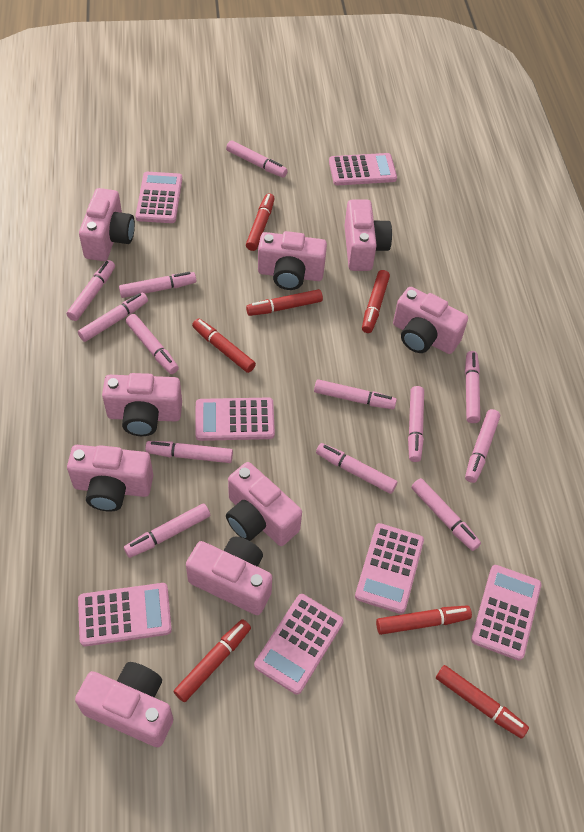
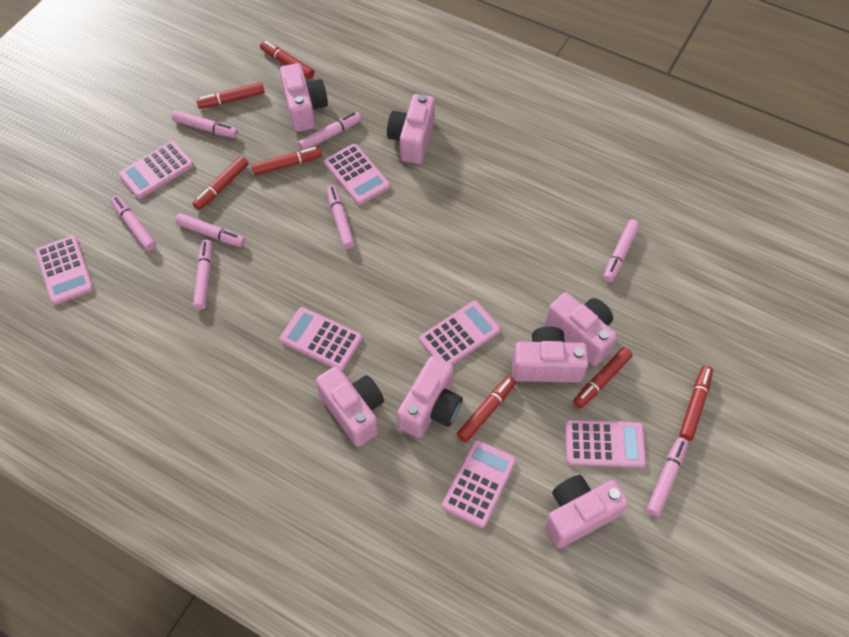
pink camera: [67,445,153,512] [75,662,173,747] [79,188,135,261] [102,373,182,436] [186,536,272,615] [226,462,302,546] [258,231,327,290] [344,200,392,271] [393,287,468,354] = 9 -> [280,63,328,132] [316,366,384,447] [387,94,435,164] [397,356,463,438] [512,326,589,383] [545,292,617,366] [545,475,628,548] = 7
pink marker: [66,260,115,321] [78,293,148,342] [119,272,196,298] [124,503,210,558] [126,314,179,374] [145,441,233,463] [226,141,288,178] [314,379,397,409] [316,443,397,494] [408,386,424,462] [411,478,481,551] [465,351,480,423] [465,409,500,483] = 13 -> [111,196,156,251] [172,110,238,138] [175,213,245,247] [193,240,212,309] [298,112,361,150] [327,185,355,249] [603,219,640,282] [646,437,688,516] = 8

